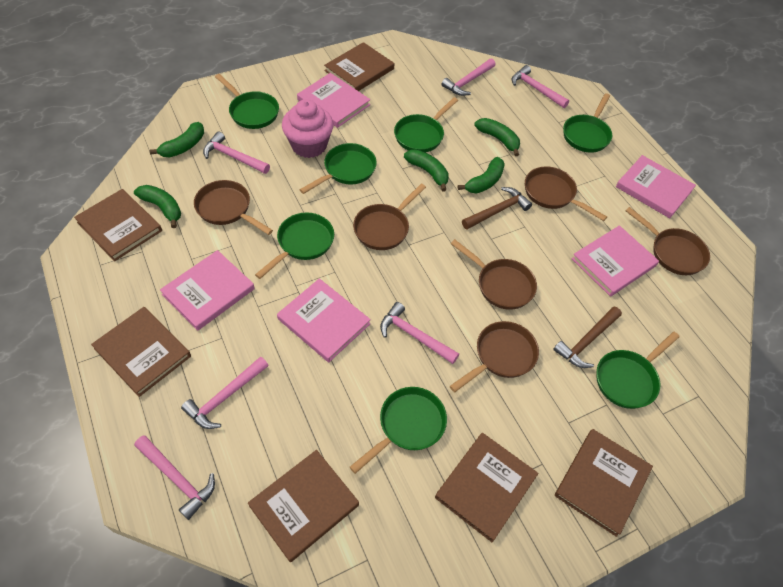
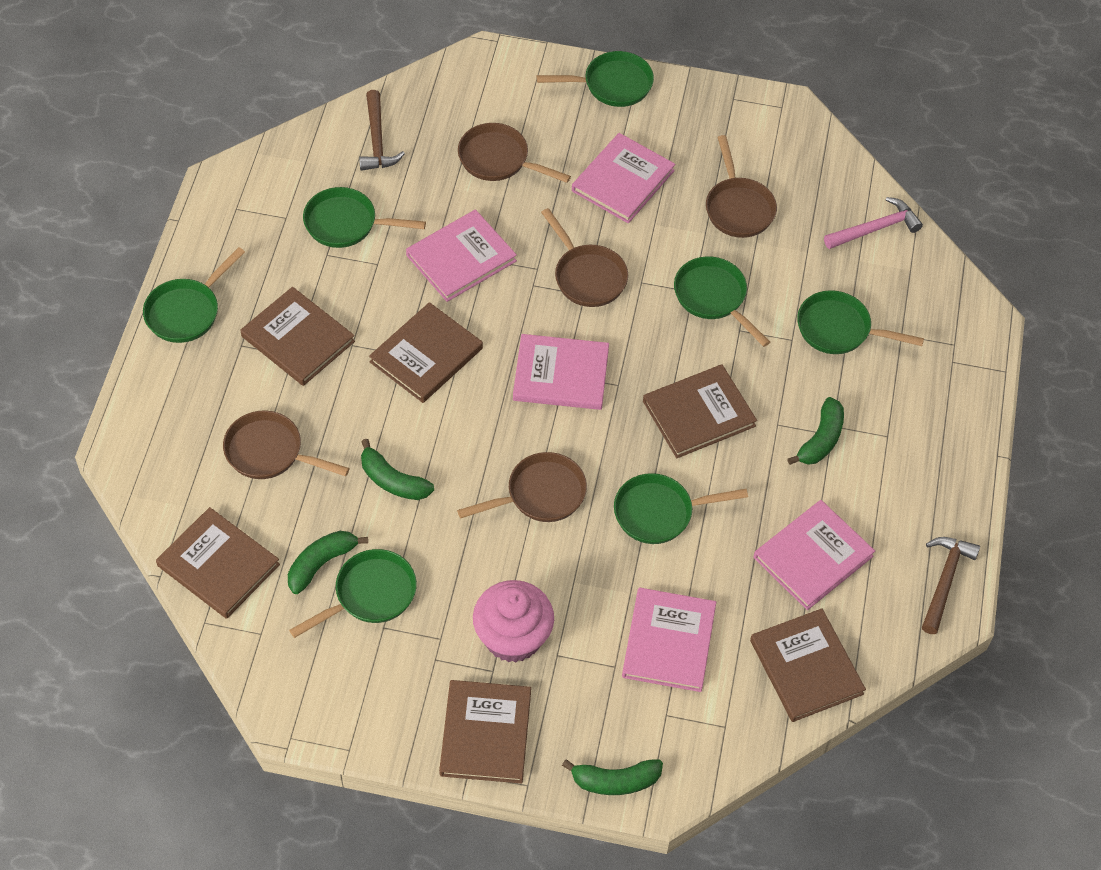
brown pan: [194,180,273,235] [353,183,426,250] [450,321,539,392] [451,239,537,310] [525,166,607,221] [626,207,710,275] = 6 -> [223,411,350,479] [457,452,587,522] [458,123,571,183] [541,208,628,307] [706,135,777,238] = 5
green banana: [134,185,181,228] [150,122,204,158] [404,149,449,191] [458,157,505,193] [474,118,520,156] = 5 -> [288,531,368,594] [361,439,434,500] [562,759,663,795] [787,397,844,465] = 4
pink hammer: [134,435,215,520] [181,356,269,429] [203,132,270,174] [380,302,459,364] [442,58,496,96] [512,65,569,108] = 6 -> [824,197,923,249] = 1

